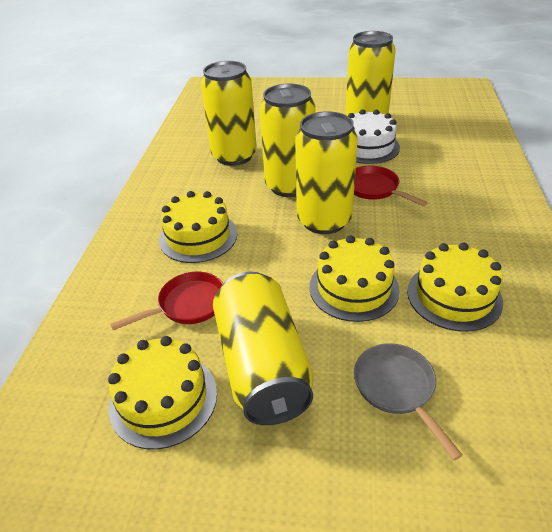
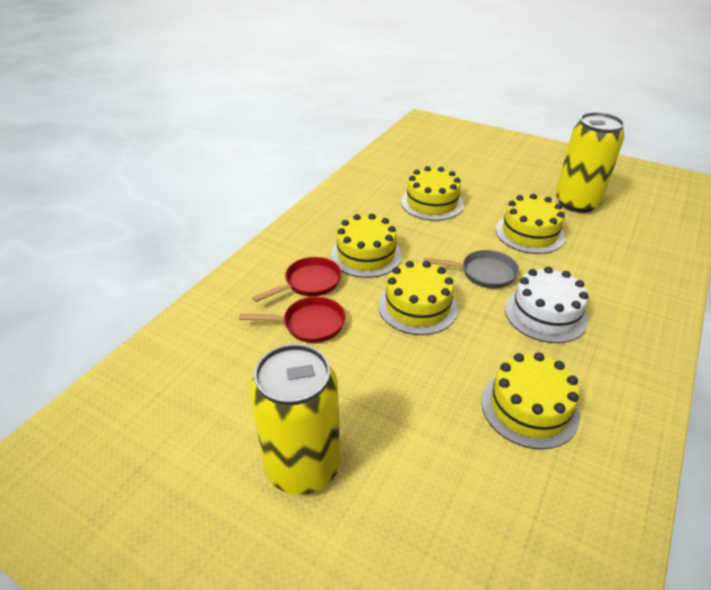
yellow cake: [108,336,217,450] [159,191,237,263] [309,235,400,322] [407,243,503,332] = 4 -> [331,214,402,278] [378,261,458,335] [401,166,464,221] [481,352,580,449] [496,194,565,254] = 5
yellow can: [201,61,257,166] [213,271,313,425] [260,84,316,197] [295,111,358,234] [345,31,396,116] = 5 -> [249,344,340,495] [556,112,625,213] = 2

